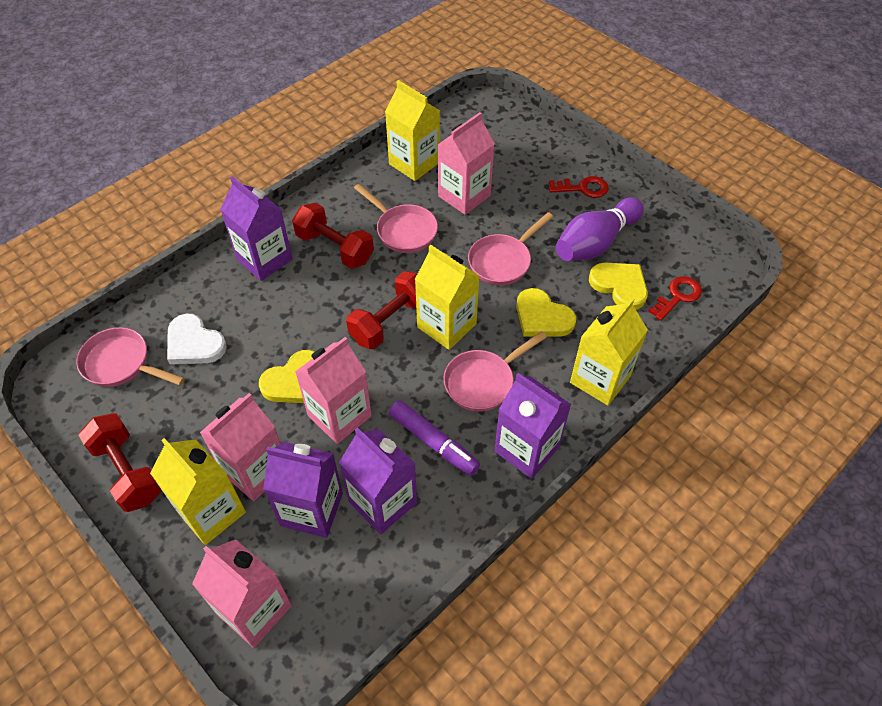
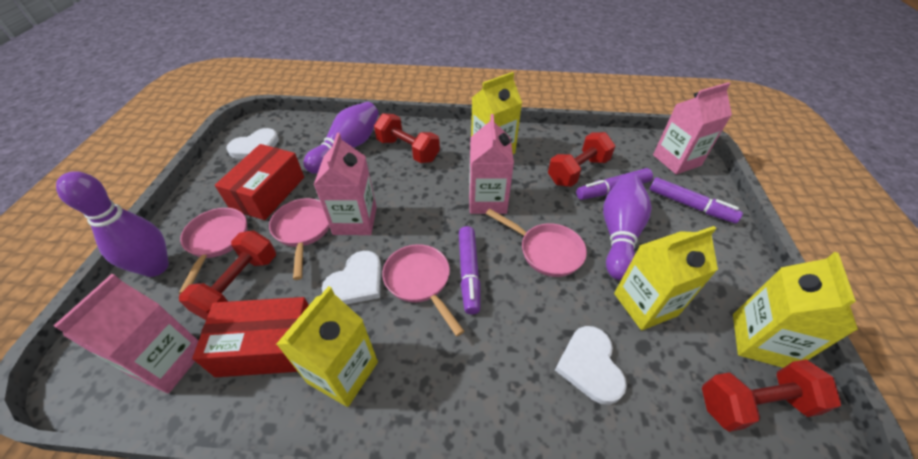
purple bowling pin: [556,197,644,261] = 1 -> [56,171,169,277] [303,102,379,174] [603,174,652,280] = 3
purple carton: [220,176,293,281] [263,442,343,538] [339,427,417,534] [494,373,571,479] = 4 -> none = 0
purple marker: [389,400,480,476] = 1 -> [459,226,480,314] [576,168,653,200] [649,177,743,223] = 3
red box: none = 0 -> [192,297,309,377] [215,144,304,220] = 2
red dumbbell: [78,413,162,512] [292,203,374,269] [346,271,418,349] = 3 -> [179,230,276,320] [374,113,440,163] [548,132,615,187] [702,359,841,432] = 4
red key: [549,176,609,198] [648,276,702,321] = 2 -> none = 0
white heart: [167,314,227,364] = 1 -> [226,128,279,159] [322,251,381,305] [555,326,627,405] = 3
yellow heart: [259,350,315,403] [516,288,576,337] [589,263,648,310] = 3 -> none = 0

